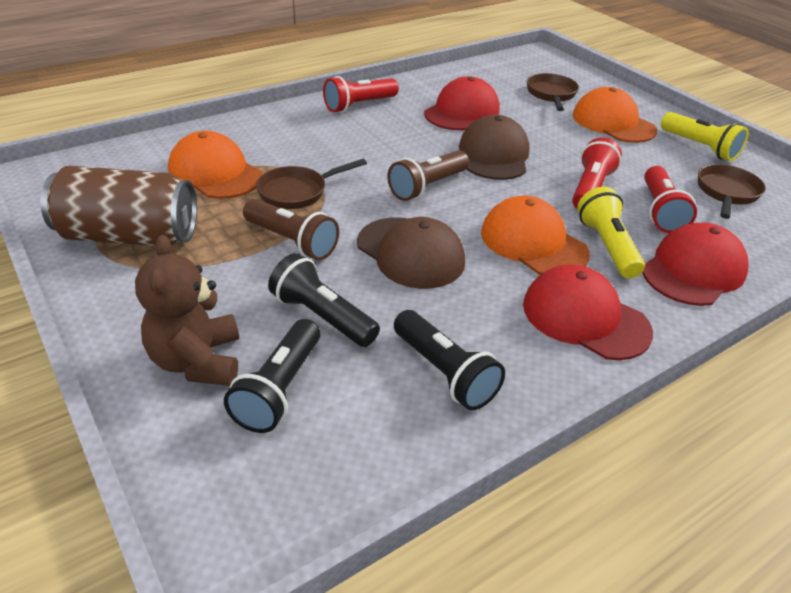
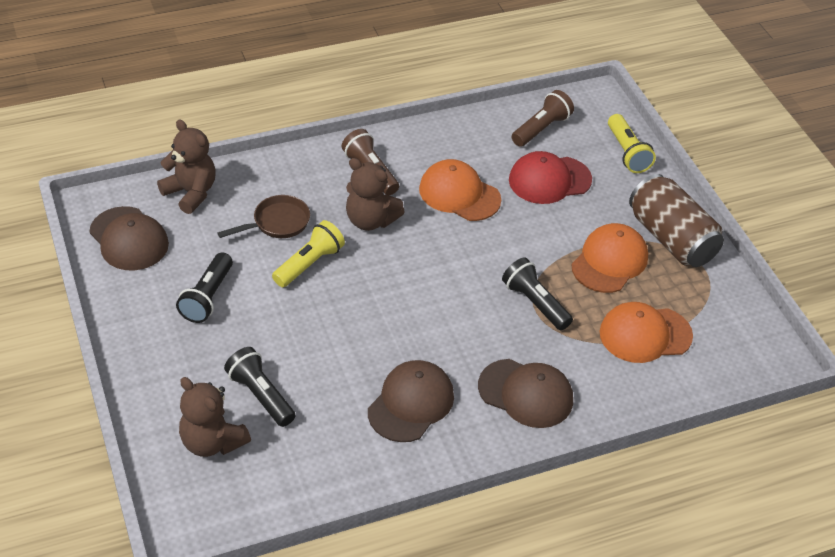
brown cap: [357,217,465,289] [459,115,530,180] = 2 -> [89,206,169,270] [368,360,454,442] [478,359,573,428] = 3
brown pan: [256,159,367,209] [527,73,579,111] [698,164,766,219] = 3 -> [217,195,310,238] = 1
brown teddy bear: [135,235,239,386] = 1 -> [157,119,216,214] [179,377,251,457] [346,158,405,231] = 3
red cap: [424,76,500,130] [523,264,653,360] [642,223,748,306] = 3 -> [509,151,592,204] = 1
red flashlight: [323,76,399,113] [572,137,622,209] [644,166,697,233] = 3 -> none = 0

